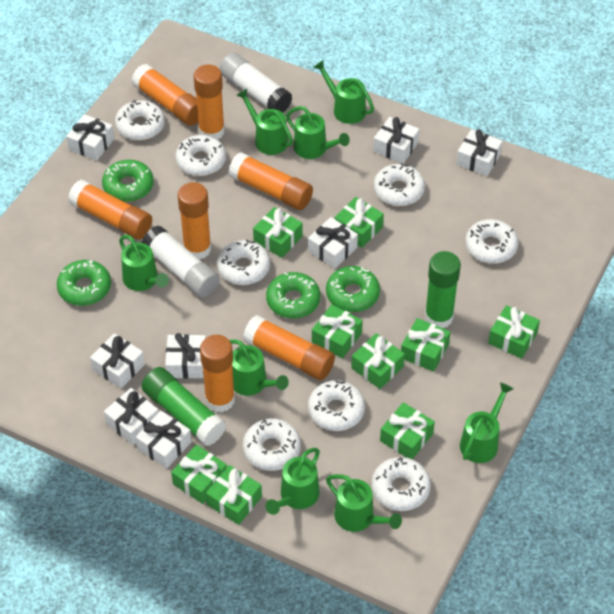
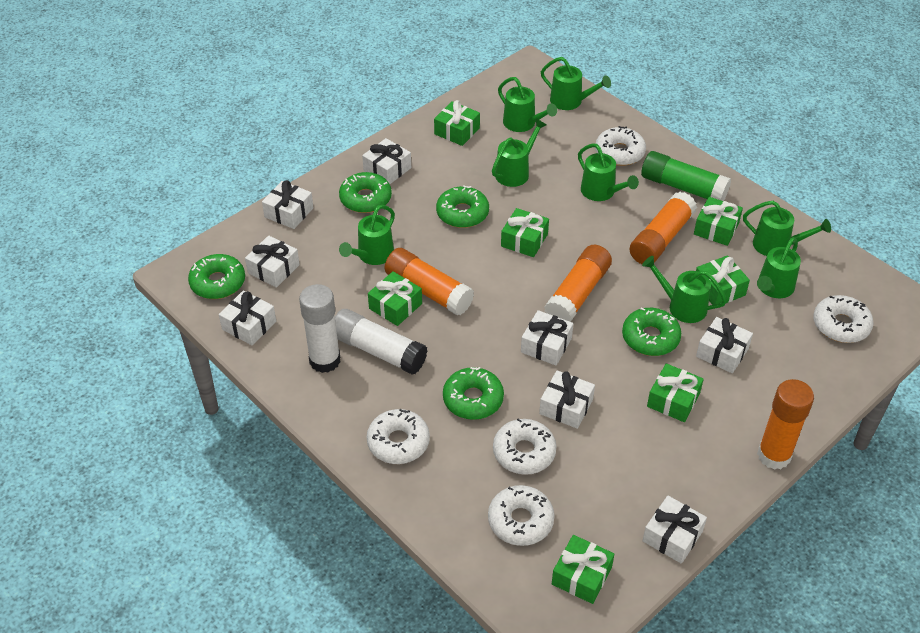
green donut: [57,260,111,306] [102,160,154,202] [266,272,320,318] [326,266,380,312] = 4 -> [188,254,245,299] [339,172,392,213] [436,185,489,228] [443,367,504,420] [622,307,681,356] = 5
green gift: [171,445,227,504] [206,465,262,525] [253,207,303,258] [312,305,363,358] [334,197,384,248] [351,333,405,389] [380,402,435,459] [401,318,451,372] [488,305,540,359] = 9 -> [368,271,422,326] [434,100,480,146] [501,208,549,257] [552,535,614,604] [647,363,704,422] [694,197,743,246] [696,255,750,305] = 7
green glue stick: [142,367,226,446] [425,251,461,328] = 2 -> [641,151,731,201] = 1
orange glue stick: [68,180,152,239] [132,64,198,126] [178,182,211,260] [194,65,225,140] [200,335,235,412] [228,152,313,210] [243,315,335,380] = 7 -> [385,248,474,315] [544,245,612,322] [629,192,697,264] [757,379,814,470] = 4
white donut: [115,100,165,141] [175,135,226,176] [217,240,270,285] [243,418,301,471] [308,380,365,431] [371,457,431,511] [374,163,425,206] [465,219,519,264] = 8 -> [367,409,430,464] [488,485,555,546] [493,418,557,475] [595,126,646,166] [813,295,874,343] = 5

